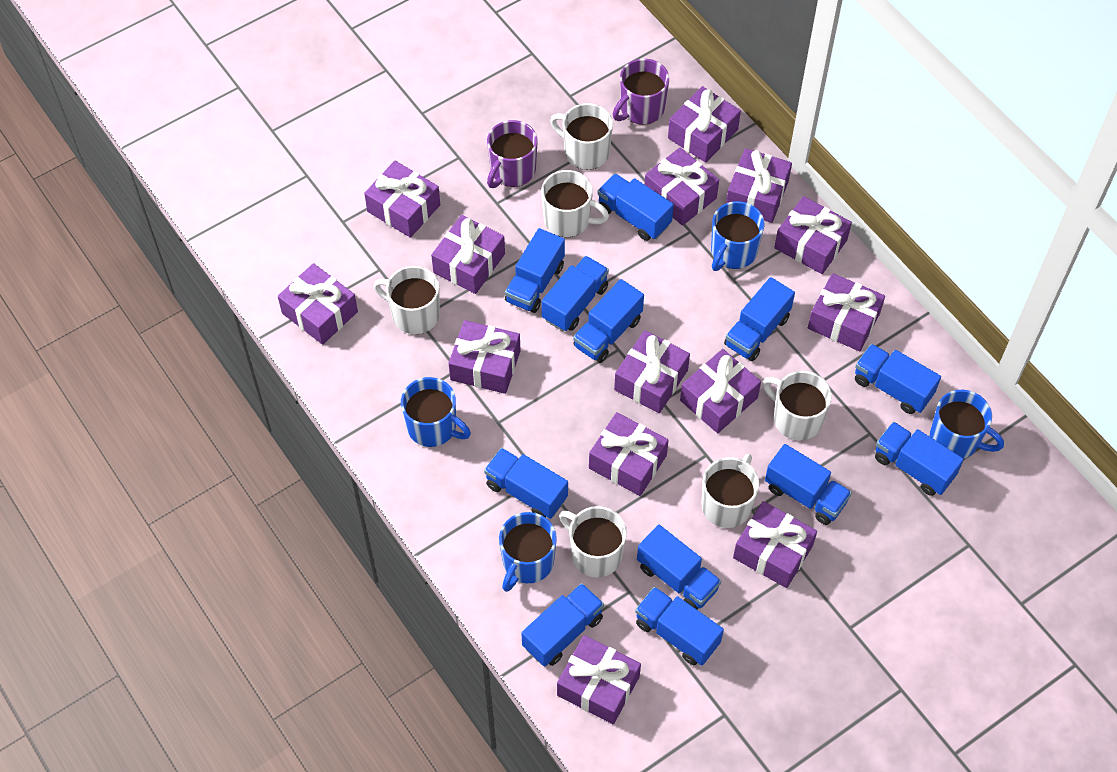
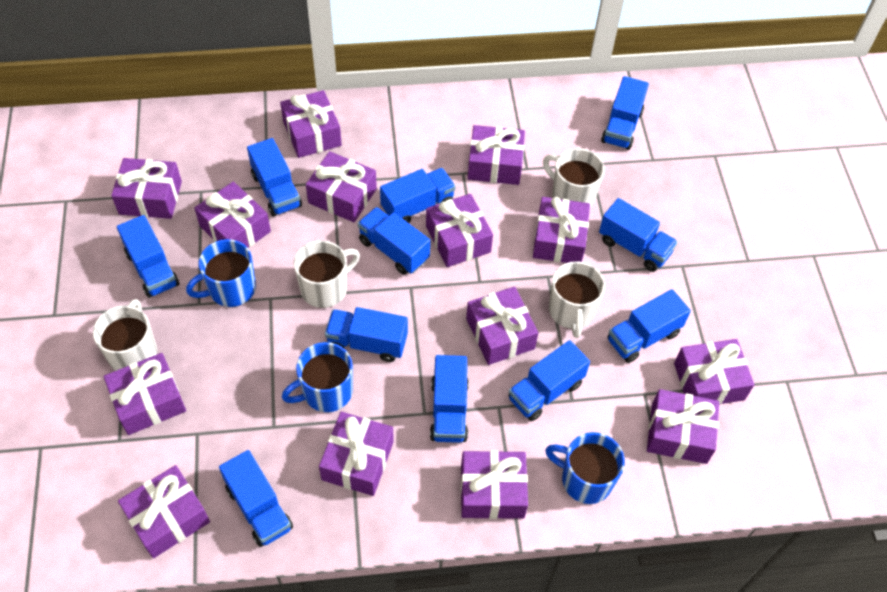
blue mug: [401,377,471,447] [499,512,557,592] [711,201,765,271] [930,390,1004,459] = 4 -> [186,239,256,307] [282,342,353,412] [545,432,625,504] = 3
blue truck: [484,448,568,519] [505,228,565,313] [522,583,604,667] [542,256,609,331] [573,279,644,363] [598,174,674,241] [635,587,724,665] [637,525,721,610] [724,277,795,361] [765,444,852,525] [855,344,941,414] [875,422,964,496] = 12 -> [117,215,179,298] [219,450,293,547] [247,138,302,216] [325,307,408,362] [358,207,430,275] [380,168,456,223] [430,355,469,443] [508,340,590,421] [599,198,678,272] [601,76,649,150] [607,289,691,363] = 11
purple mug: [487,120,538,188] [613,59,669,125] = 2 -> none = 0
white mug: [374,266,440,334] [541,170,609,237] [550,103,613,170] [559,506,627,578] [701,454,759,528] [762,371,832,441] = 6 -> [93,299,157,371] [294,240,360,308] [543,148,605,207] [549,261,605,338] = 4

